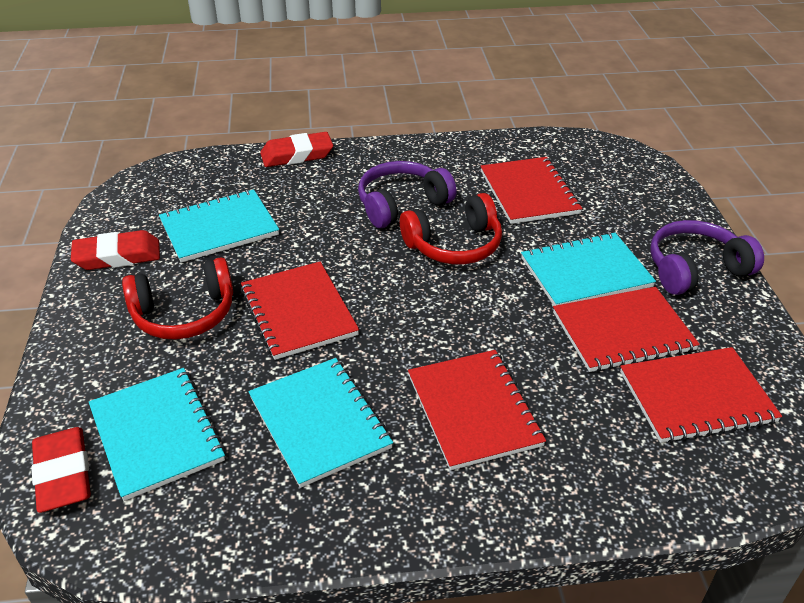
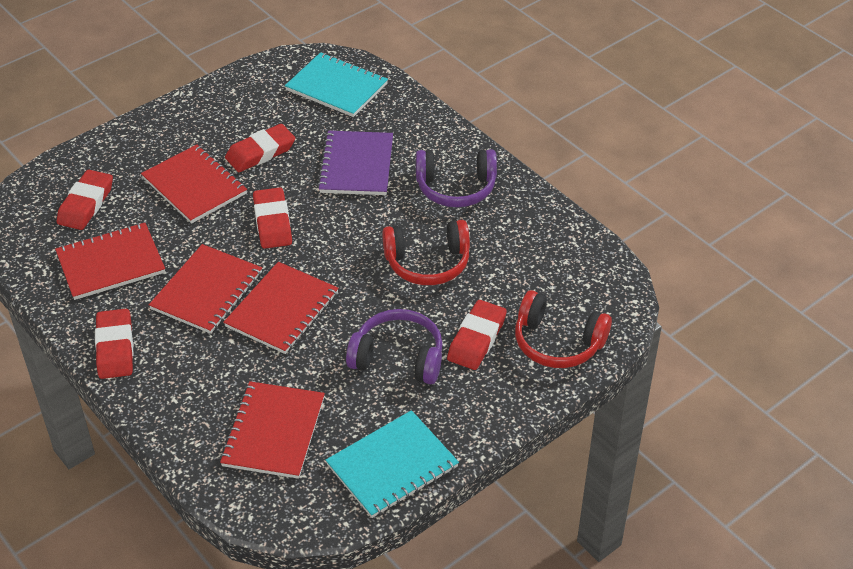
purple notebook: none = 0 -> [317,131,393,195] = 1
red eraser: [31,427,91,513] [71,230,160,270] [260,132,333,167] = 3 -> [57,170,113,230] [95,309,133,379] [225,124,295,172] [253,187,292,249] [447,300,507,370] = 5
turquoise notebook: [89,368,226,501] [159,189,279,263] [248,358,393,488] [521,232,656,306] = 4 -> [285,52,388,117] [326,410,459,518] = 2

